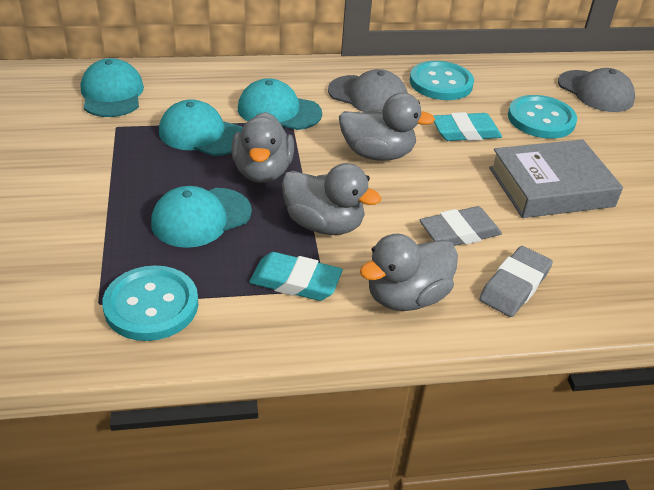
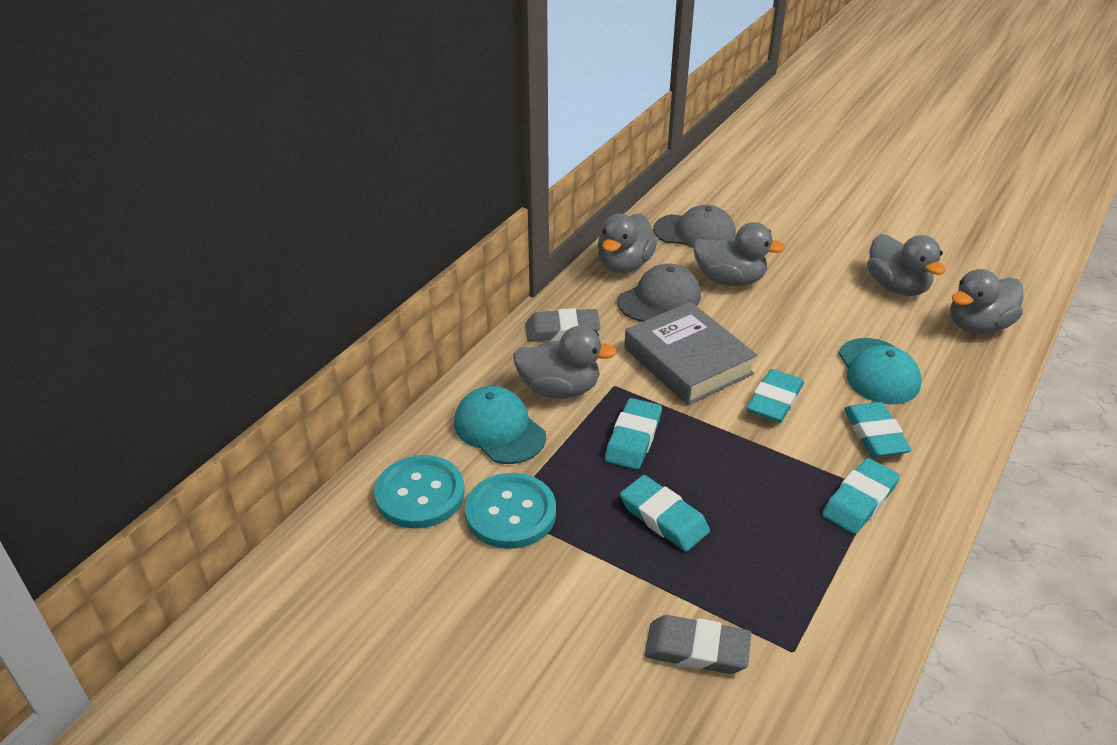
grey duck: [231,112,294,183] [282,163,381,235] [339,93,435,161] [360,234,458,311] = 4 -> [513,326,617,398] [597,213,657,273] [693,222,785,286] [867,234,945,296] [950,269,1023,334] = 5
turquoise button: [102,265,198,341] [410,61,474,100] [508,95,577,139] = 3 -> [374,455,465,529] [465,473,556,549] = 2
turquoise cap: [81,58,144,117] [151,186,252,248] [159,99,242,156] [238,78,322,130] = 4 -> [454,386,546,464] [839,338,921,404] = 2
turquoise eraser: [249,252,343,301] [434,112,502,141] = 2 -> [605,398,662,470] [620,475,710,552] [747,369,804,423] [822,458,900,534] [844,402,912,457] = 5

